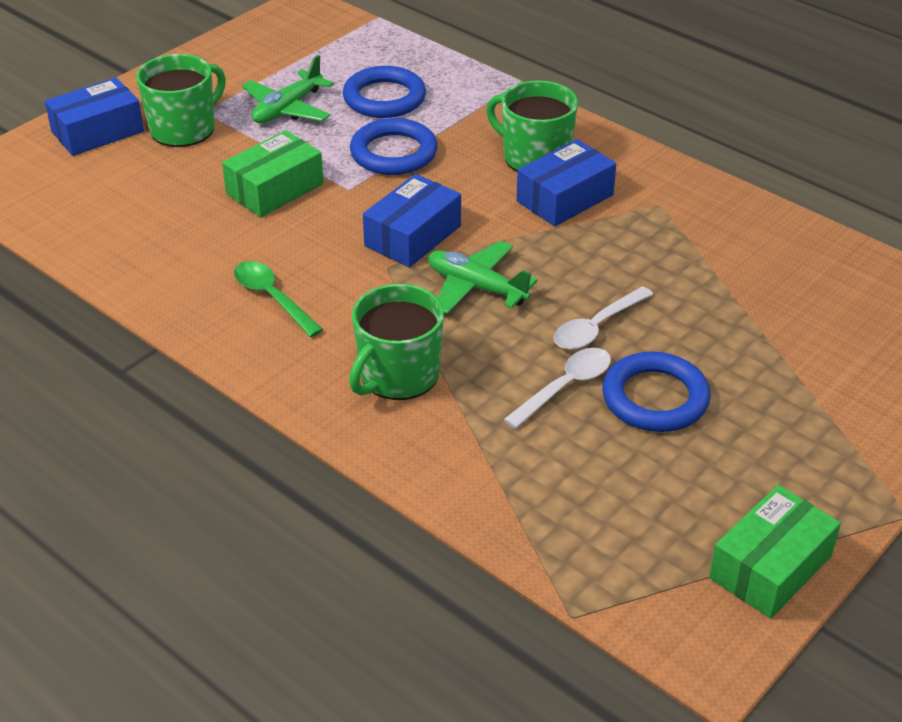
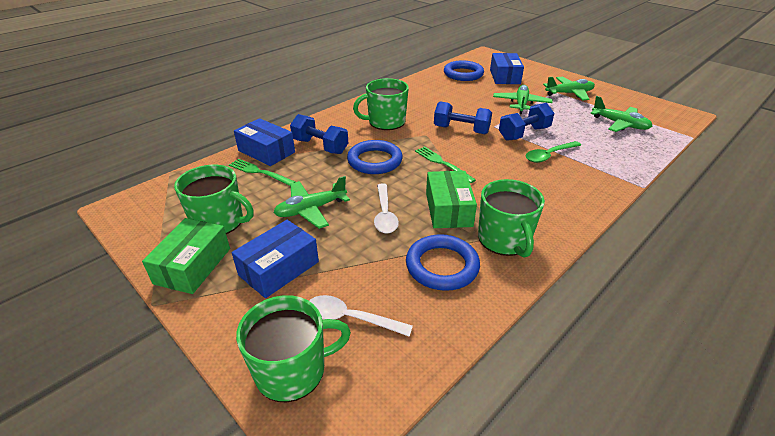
blue dumbbell: none = 0 -> [290,114,348,154] [434,101,492,134] [499,103,554,141] = 3
green fork: none = 0 -> [229,159,295,186] [415,146,476,183] = 2
green mug: [136,54,226,147] [349,284,444,400] [486,81,578,172] = 3 -> [174,165,254,234] [236,295,351,402] [353,78,409,130] [478,179,545,258] = 4
green plane: [242,55,334,124] [428,241,538,314] = 2 -> [274,176,350,229] [493,85,552,115] [543,77,595,100] [590,96,653,132] = 4

